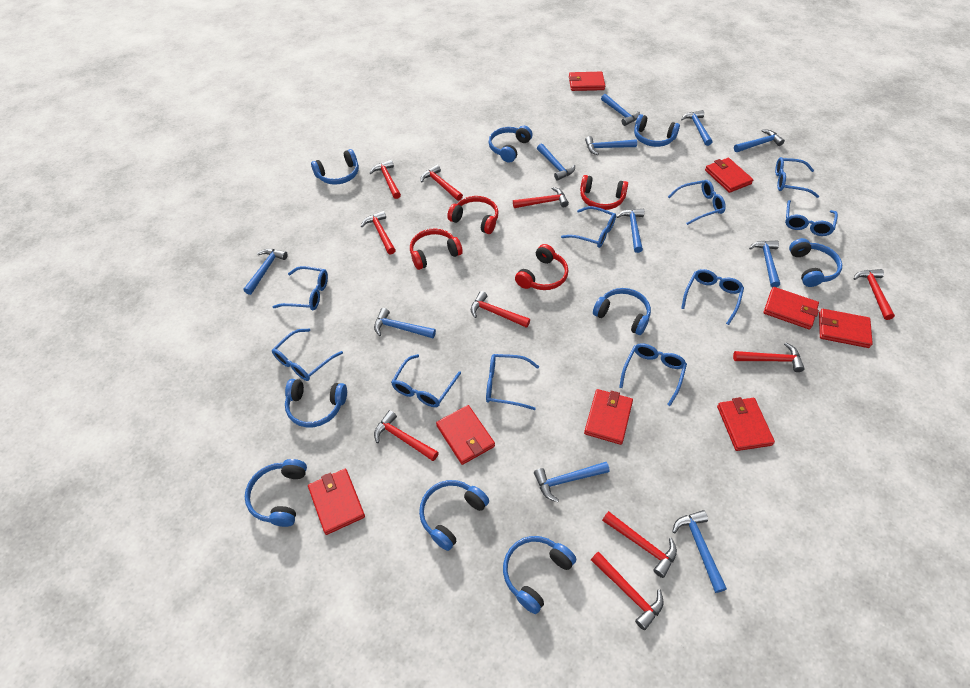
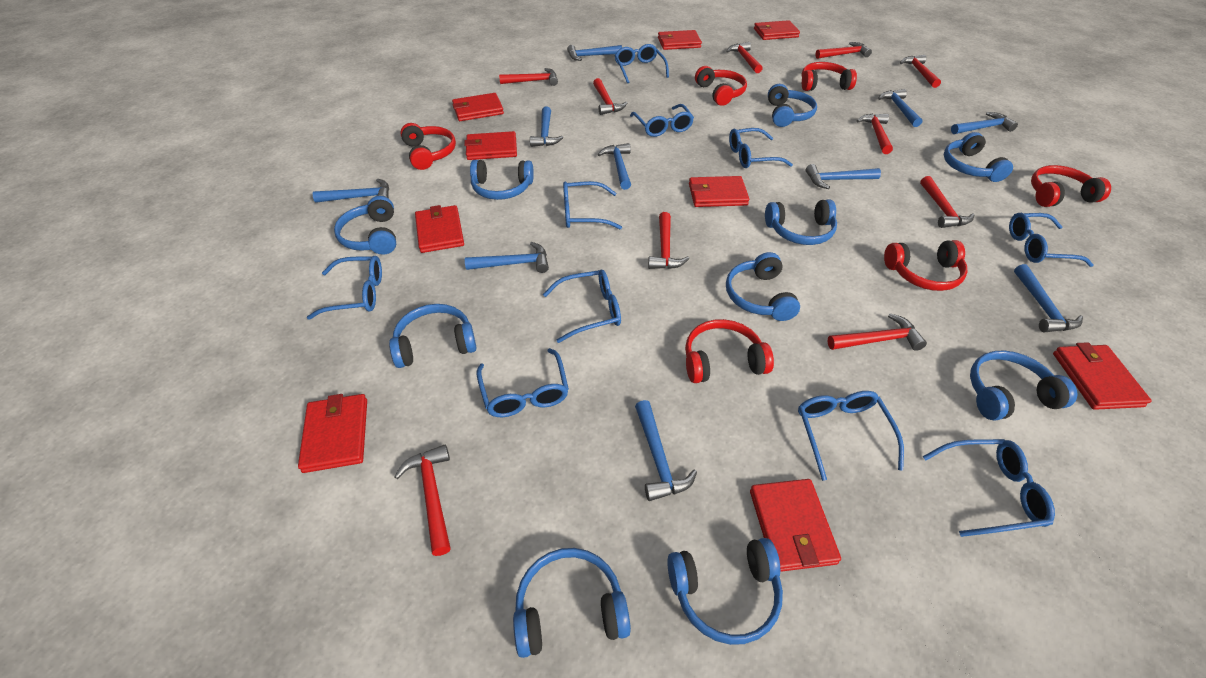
blue hammer: [243,249,288,295] [374,308,436,338] [534,462,610,502] [537,144,575,181] [585,136,637,155] [601,94,640,126] [617,209,644,253] [672,510,727,593] [681,110,712,146] [734,129,785,152] [749,241,780,287] = 11 -> [313,179,389,203] [465,242,549,273] [530,107,563,147] [567,45,622,61] [598,143,631,190] [635,400,697,501] [806,164,881,189] [878,89,922,127] [951,112,1018,134] [1014,264,1083,332] = 10
blue headphones: [245,459,307,527] [285,379,347,428] [311,149,359,185] [419,480,489,551] [489,126,533,163] [503,536,576,614] [593,288,651,335] [634,114,680,147] [789,238,842,287] = 9 -> [334,196,396,255] [389,304,476,368] [470,160,534,200] [513,548,631,658] [667,538,783,645] [726,252,800,321] [765,199,837,245] [768,84,817,127] [944,132,1013,182] [970,350,1077,421] = 10
red headphones: [410,228,463,270] [447,196,498,234] [515,244,568,290] [580,175,628,210] = 4 -> [400,123,456,170] [685,319,774,383] [695,66,747,106] [801,62,857,91] [884,240,968,291] [1031,165,1111,207] = 6
red wallet: [308,469,365,535] [436,405,495,465] [569,72,605,91] [584,389,633,445] [705,158,753,193] [717,397,775,451] [764,287,819,329] [819,309,873,348] = 8 -> [298,394,367,473] [415,205,464,253] [452,93,504,121] [464,131,517,160] [658,30,702,50] [689,176,749,207] [750,479,841,572] [754,20,800,40] [1053,342,1152,410] = 9

